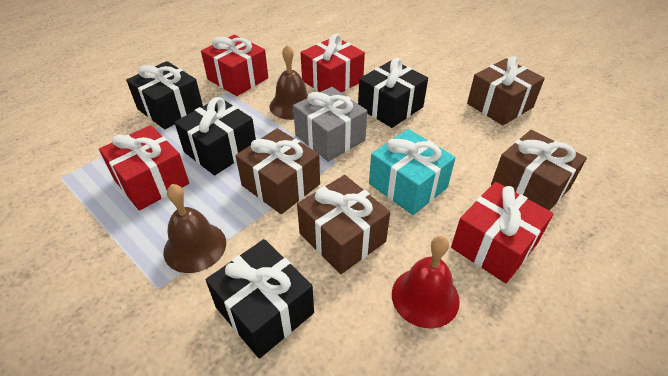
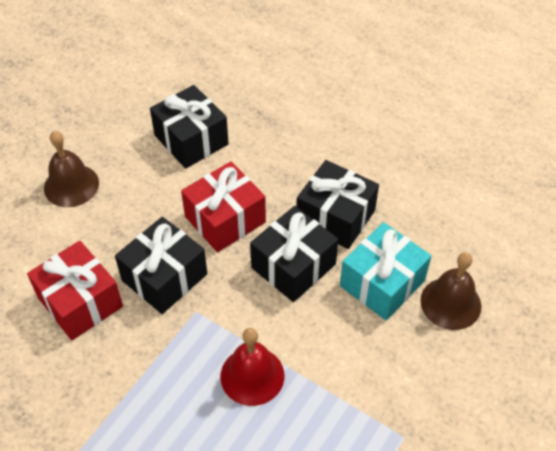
brown gift: [235,128,320,214] [297,175,390,274] [467,56,545,125] [491,130,587,211] = 4 -> none = 0
grey gift: [293,87,367,162] = 1 -> none = 0
red gift: [99,125,189,211] [201,35,268,96] [300,34,365,93] [451,182,554,283] = 4 -> [27,241,123,340] [181,162,266,252] = 2

